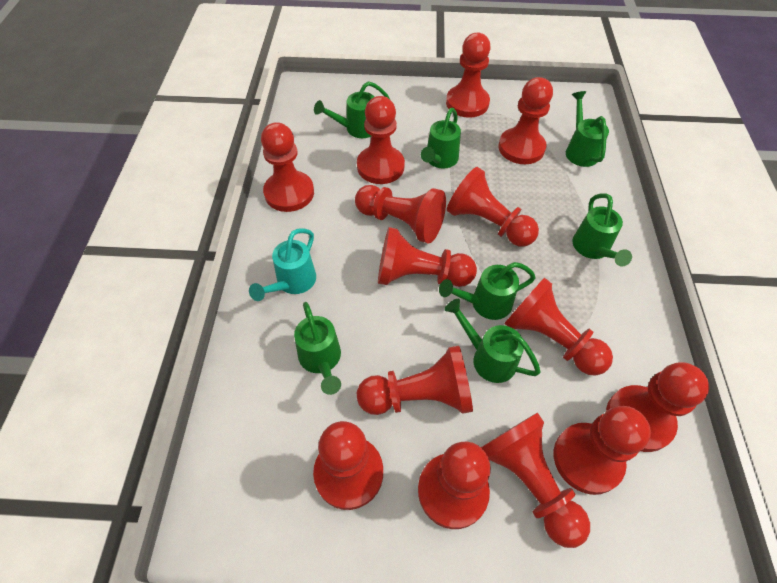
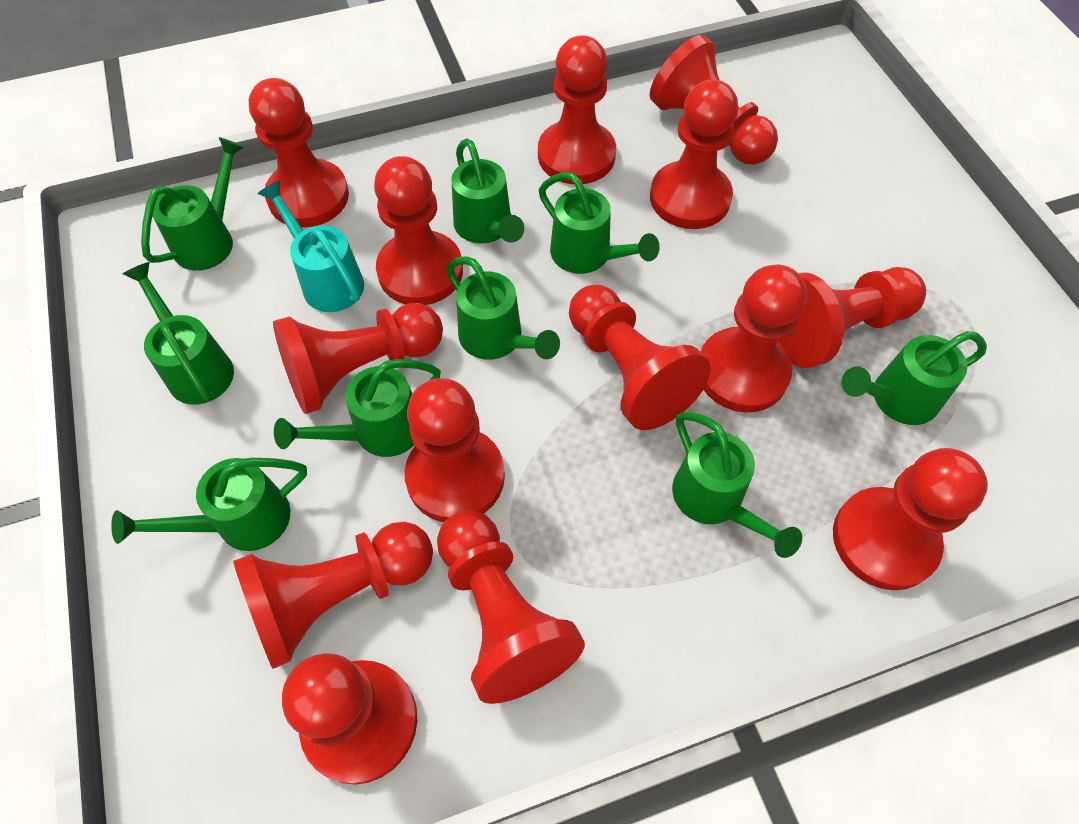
green watering can: [294,302,341,395] [314,81,390,138] [421,108,461,169] [439,262,536,320] [444,299,541,383] [566,91,609,167] [573,193,632,267] = 7 -> [111,458,307,551] [123,262,234,405] [141,137,244,271] [274,359,441,457] [446,256,560,360] [451,138,524,244] [539,172,660,274] [672,412,802,558] [841,331,987,425] = 9

